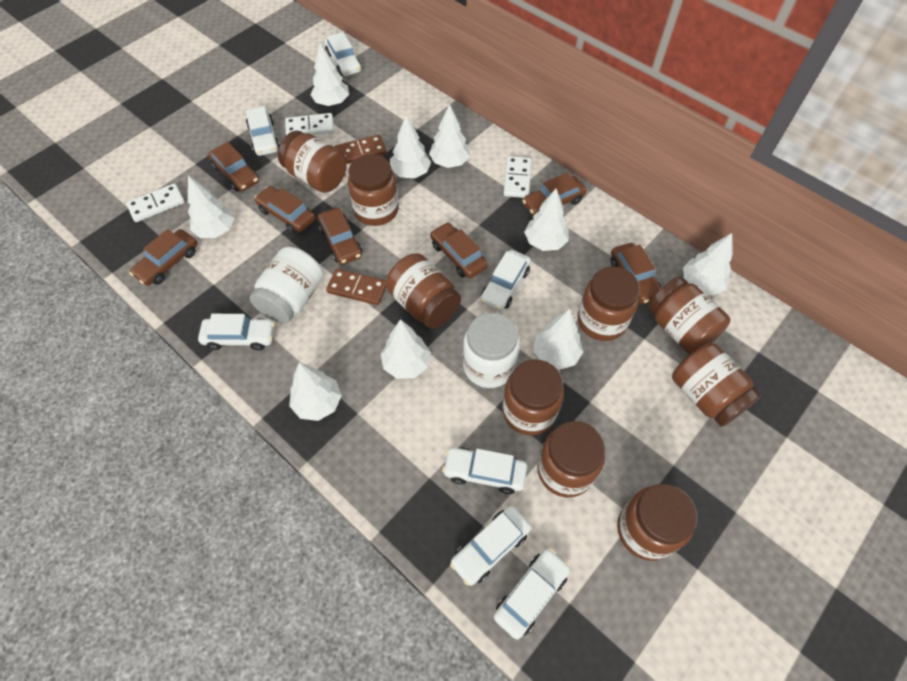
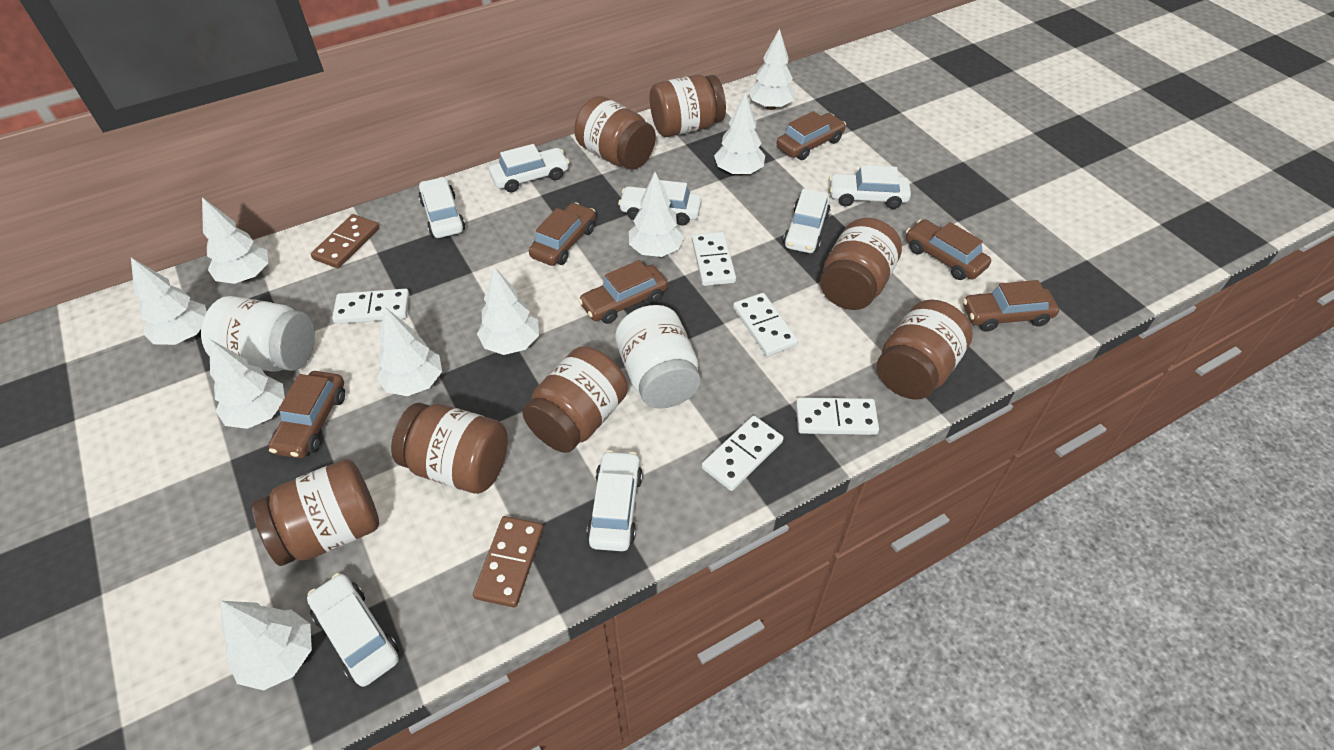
brown car: [129,229,198,286] [208,142,259,191] [254,186,315,233] [318,208,362,265] [430,222,488,278] [522,172,586,216] [611,243,661,304] = 7 -> [268,371,345,458] [529,202,596,266] [578,260,668,324] [777,111,846,160] [906,219,991,280] [963,280,1059,332] = 6
brown jar: [278,130,347,193] [348,154,399,226] [386,253,461,329] [502,359,564,435] [537,421,605,497] [578,266,640,341] [617,484,697,561] [647,276,730,354] [672,343,761,427] = 9 -> [252,459,379,566] [391,403,508,494] [522,346,628,453] [574,96,656,169] [649,74,726,137] [820,218,902,310] [877,300,973,400] = 7
white domino: [126,183,185,222] [285,113,334,135] [504,156,531,198] = 3 -> [332,289,409,324] [692,232,736,286] [702,416,784,491] [733,293,798,356] [796,397,879,435] = 5

